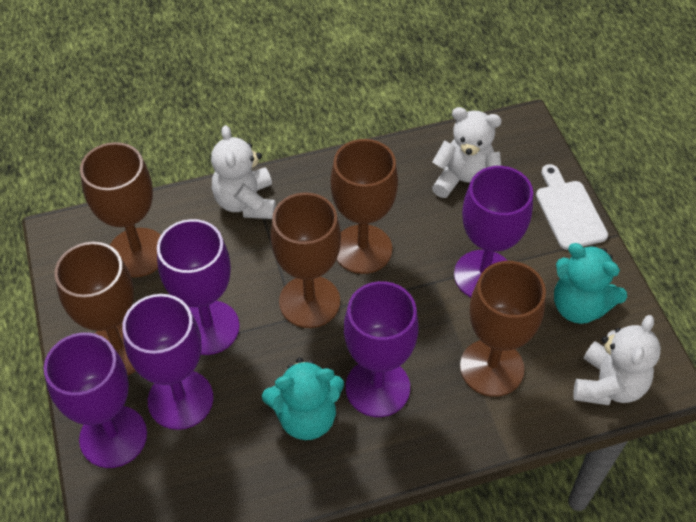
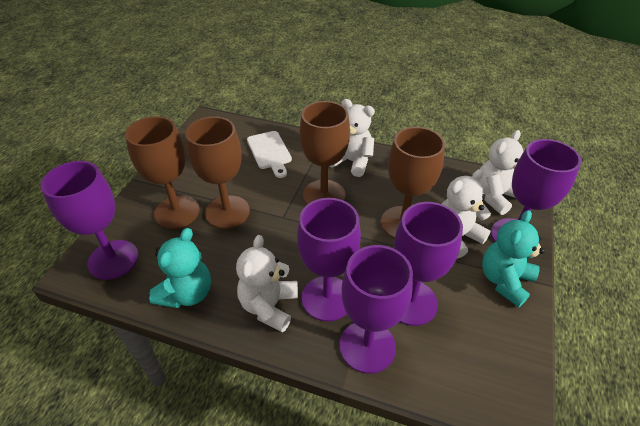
brown goblet: [54,242,136,375] [80,142,161,277] [271,192,341,328] [331,139,398,274] [460,261,546,397] = 5 -> [125,116,200,229] [185,116,250,229] [299,101,350,204] [381,127,445,238] = 4
white teddy bear: [211,125,276,219] [432,107,502,198] [573,315,661,405] = 3 -> [236,235,298,332] [329,99,375,177] [442,169,491,259] [479,130,523,215] = 4

